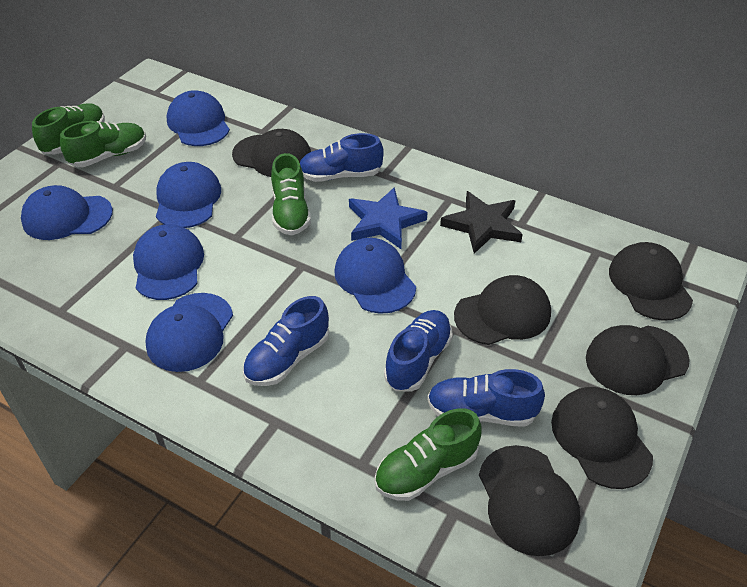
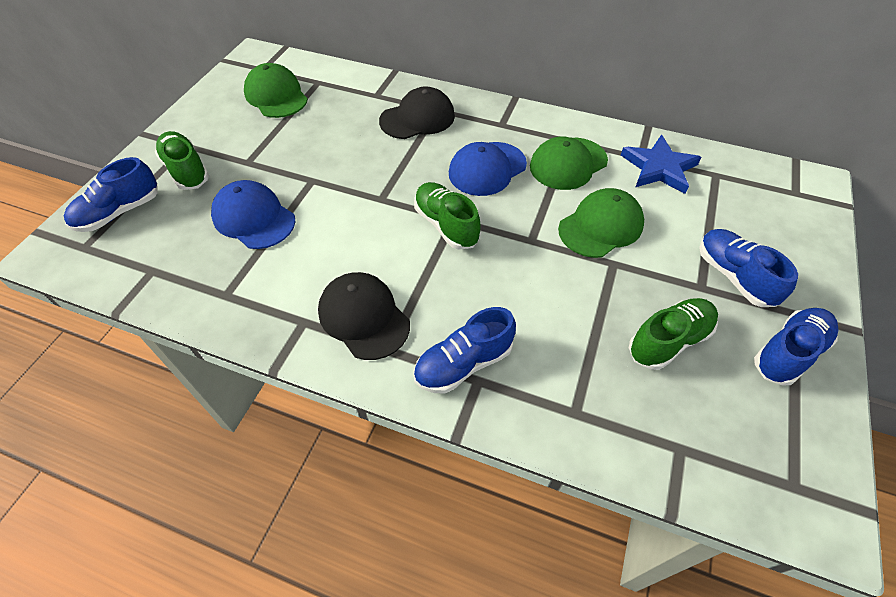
black cap: [232,129,311,177] [454,275,551,345] [479,445,580,556] [551,387,653,489] [586,325,690,395] [609,242,693,321] = 6 -> [318,272,410,360] [379,86,455,139] = 2
black star: [440,191,523,254] = 1 -> none = 0
blue cap: [21,185,113,240] [133,224,204,300] [145,293,233,372] [156,162,221,228] [166,90,230,146] [334,238,416,314] = 6 -> [211,180,295,249] [449,142,527,196] = 2
green cap: none = 0 -> [244,63,308,118] [530,137,608,190] [558,188,644,258] = 3
green shoe: [32,103,105,154] [60,121,146,167] [271,153,311,235] [375,408,481,501] = 4 -> [155,131,209,190] [414,182,481,250] [629,298,718,370] = 3

